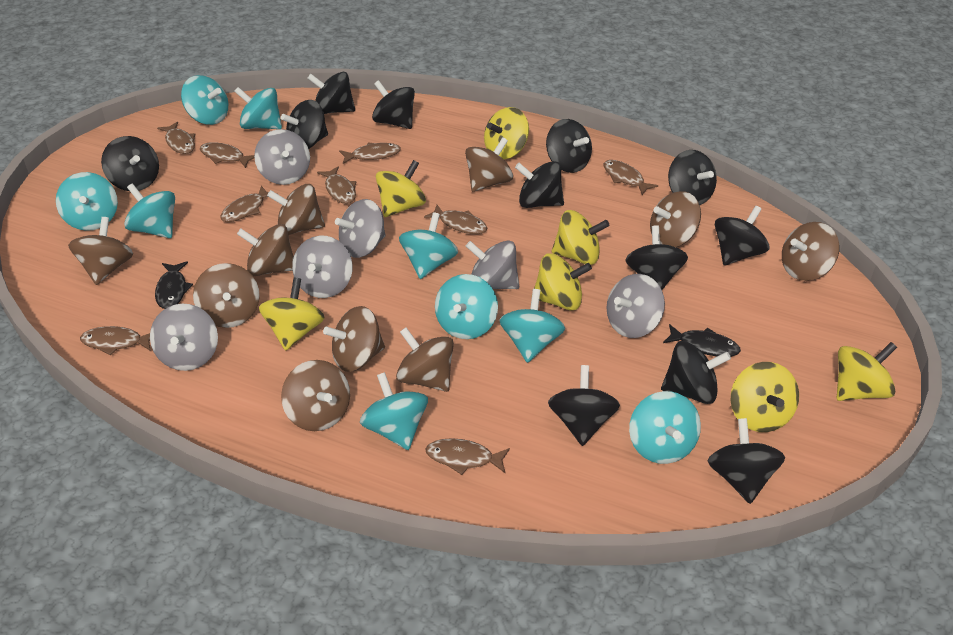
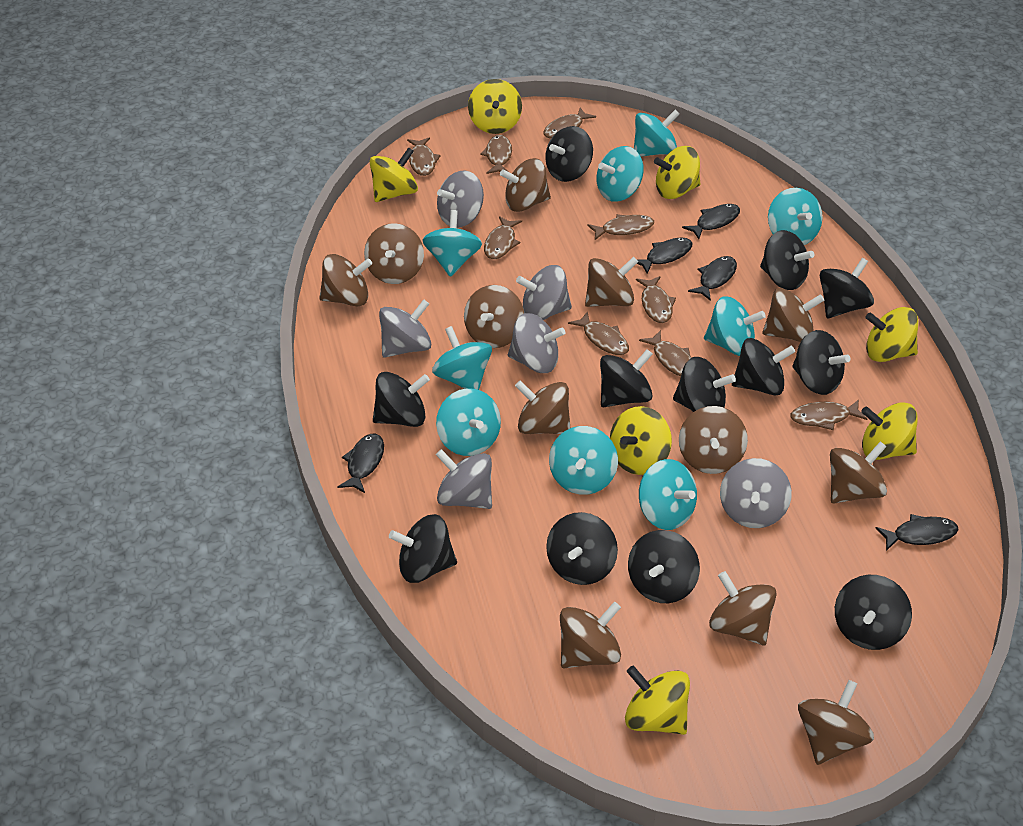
black fish: [155,261,193,309] [663,324,741,357] = 2 -> [338,434,384,493] [637,238,692,274] [682,204,740,239] [688,256,737,301] [876,514,958,551] = 5
brown spinning top: [68,217,133,285] [193,263,260,328] [237,224,294,276] [267,184,325,235] [281,360,350,431] [323,306,385,372] [396,327,454,392] [465,137,513,192] [650,191,701,247] [782,222,840,281] = 10 -> [320,254,372,307] [364,223,424,284] [464,285,524,348] [500,158,551,212] [515,381,570,434] [560,602,621,668] [585,257,638,307] [679,406,748,474] [709,571,777,645] [763,288,824,342] [798,680,874,765] [830,441,887,503] = 12

